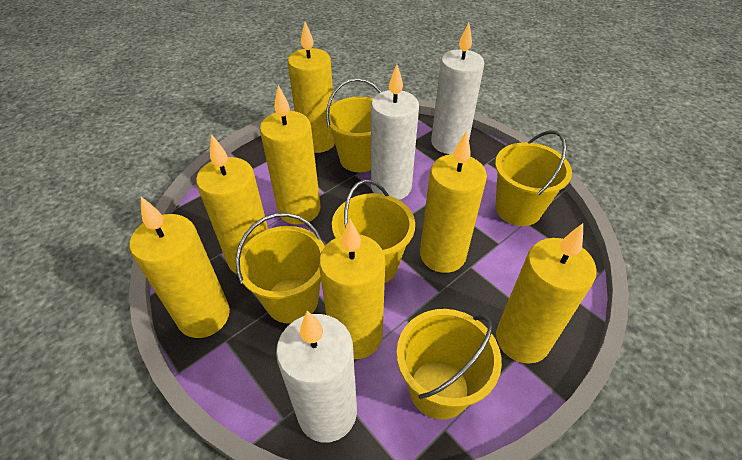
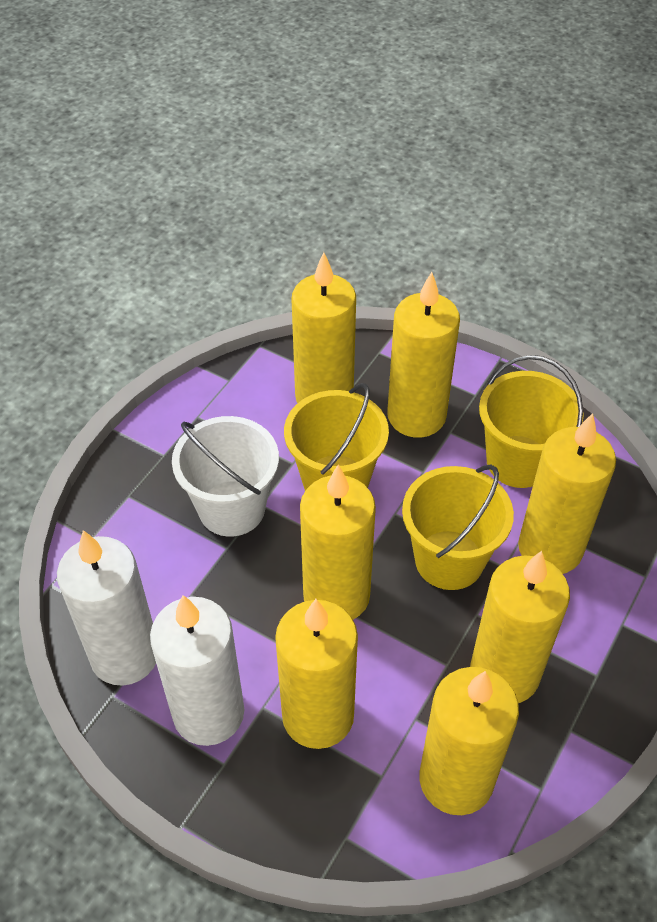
white bucket: none = 0 -> [172,416,279,537] = 1
white candle: [276,311,357,443] [371,64,419,200] [431,23,484,154] = 3 -> [57,530,156,686] [150,595,244,746] = 2
yellow bucket: [236,213,325,324] [326,78,382,172] [332,180,415,283] [397,309,502,420] [495,131,572,226] = 5 -> [284,383,389,491] [402,464,514,590] [479,355,584,488] = 3

